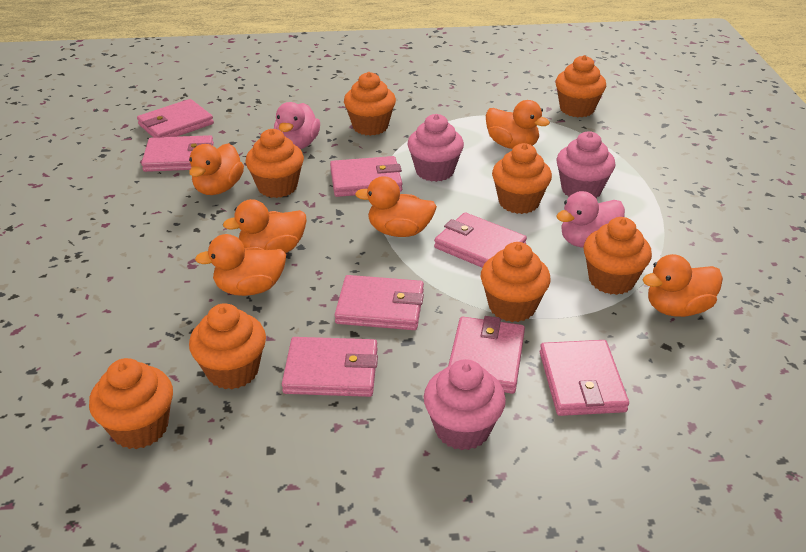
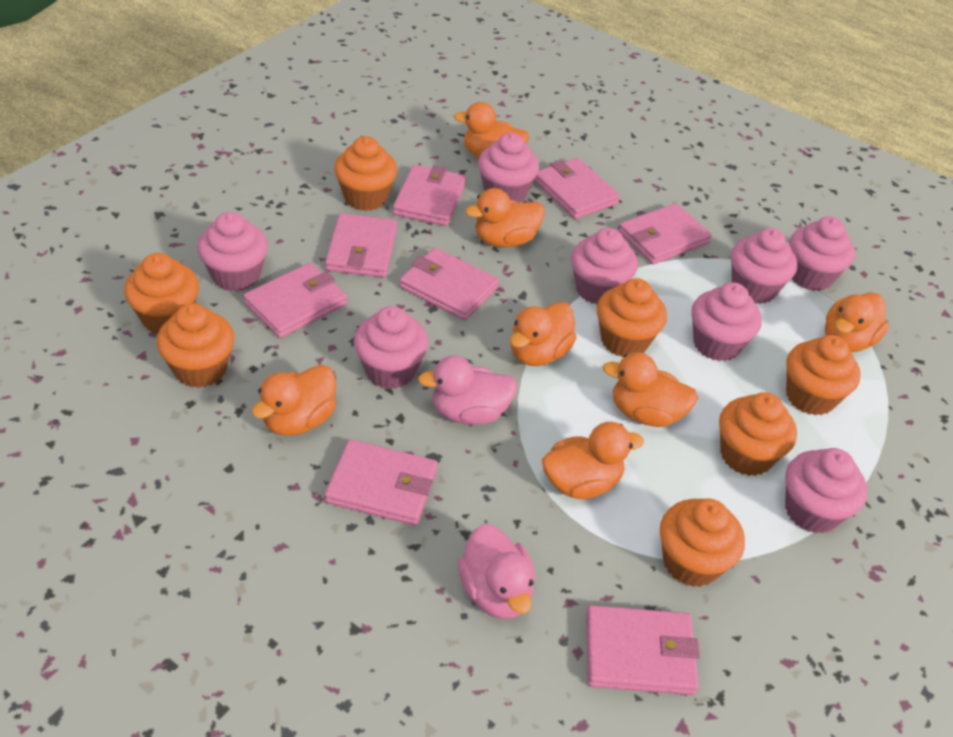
orange cupcake: [89,358,173,449] [189,303,266,389] [245,129,304,198] [344,72,396,136] [481,242,551,322] [492,143,552,214] [556,55,606,117] [584,217,652,295] = 8 -> [124,253,199,334] [156,303,234,388] [334,136,397,211] [597,278,667,357] [660,499,745,587] [719,392,797,476] [786,335,861,416] = 7
orange duck: [189,143,244,195] [195,234,286,296] [223,199,307,253] [355,176,437,237] [486,100,550,149] [642,254,723,317] = 6 -> [252,365,336,436] [454,102,529,158] [465,188,545,247] [510,302,577,366] [542,422,644,499] [603,352,698,427] [825,292,889,352] = 7
pink cupcake: [407,114,464,182] [424,359,506,450] [556,131,615,198] = 3 -> [197,212,268,292] [354,306,428,389] [478,133,539,203] [571,228,638,304] [691,282,762,361] [731,228,797,304] [785,448,867,534] [789,216,855,291] = 8

